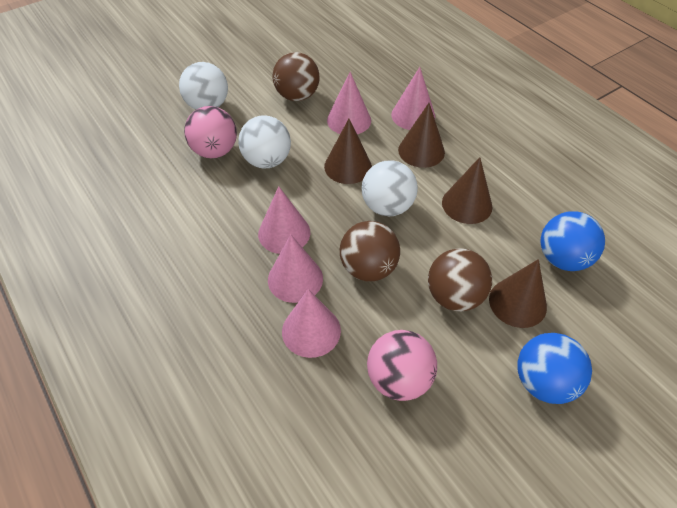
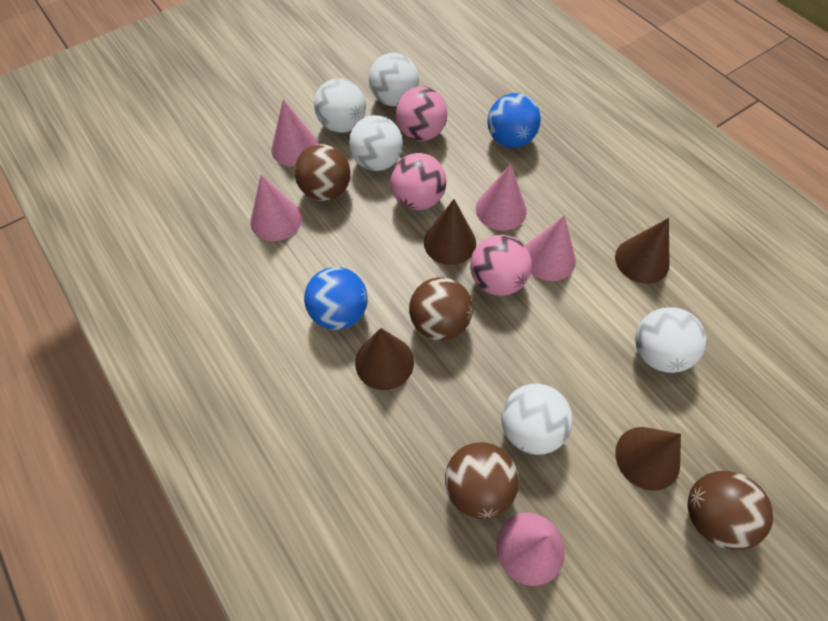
brown ball: [272,52,319,101] [340,221,400,281] [428,248,492,311] = 3 -> [294,144,351,201] [409,277,473,341] [445,442,519,519] [688,471,773,550] = 4
pink ball: [184,106,237,158] [367,330,437,401] = 2 -> [390,153,446,210] [395,86,447,141] [470,235,532,296] = 3
white ball: [179,62,228,110] [238,115,291,168] [362,160,418,216] = 3 -> [314,78,366,133] [349,115,403,171] [369,53,419,106] [501,384,573,455] [635,307,706,373] = 5

